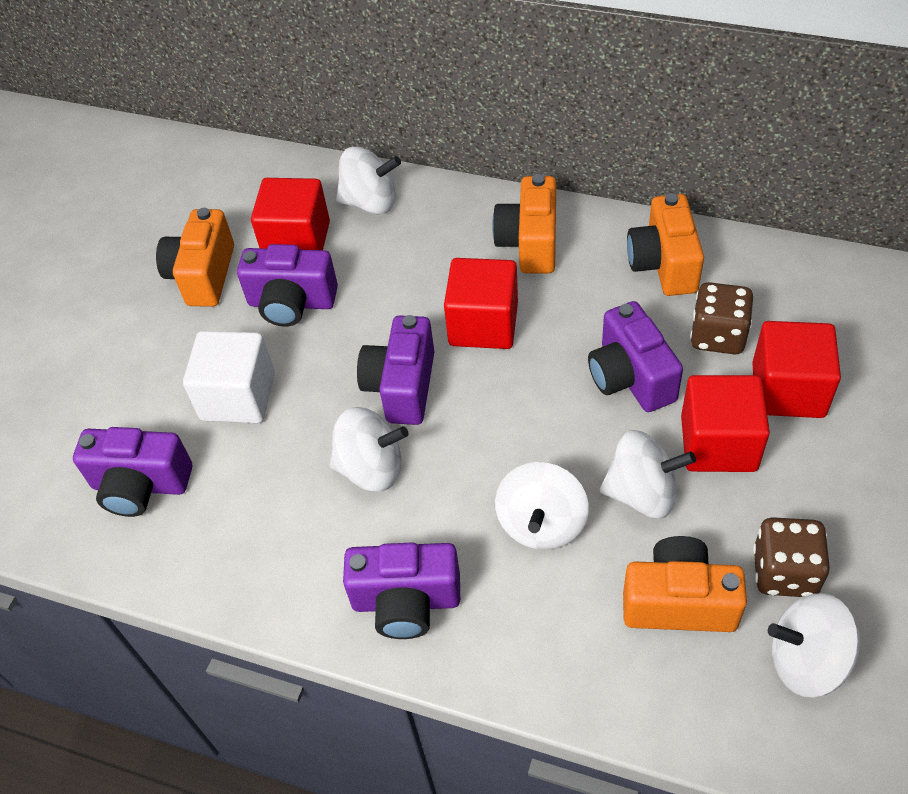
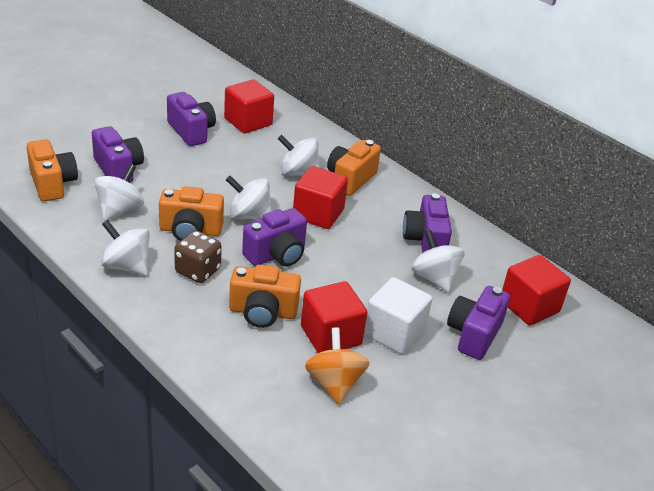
brown dice: [690,282,753,354] [753,517,830,597] = 2 -> [174,230,222,283] = 1
orange spinning top: none = 0 -> [305,327,370,405] = 1

